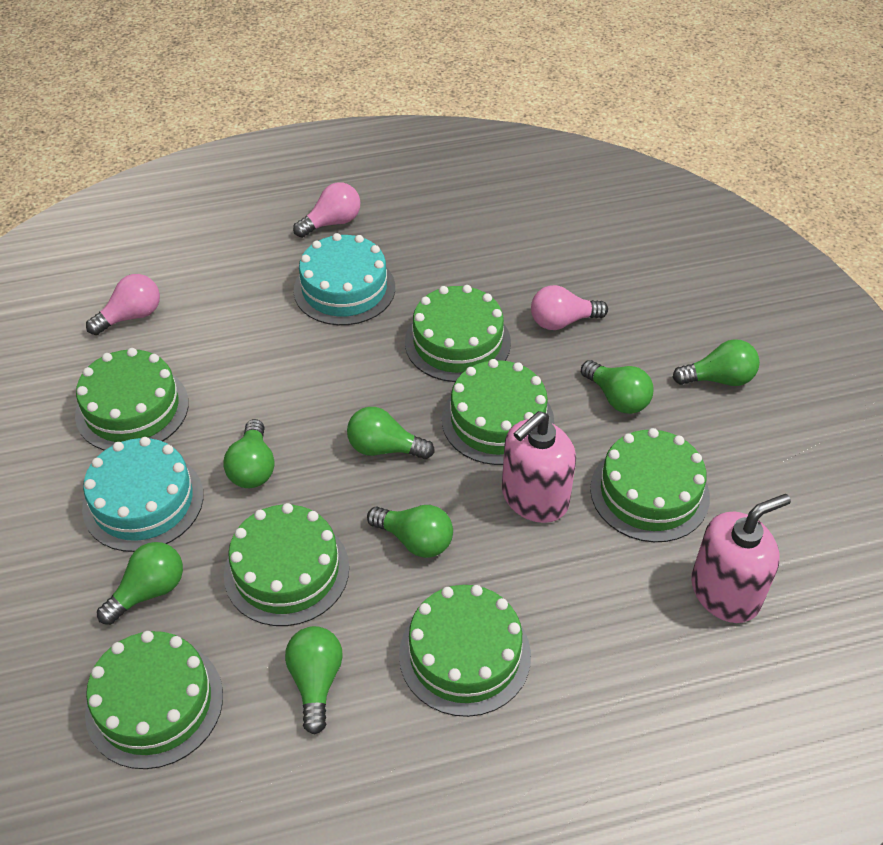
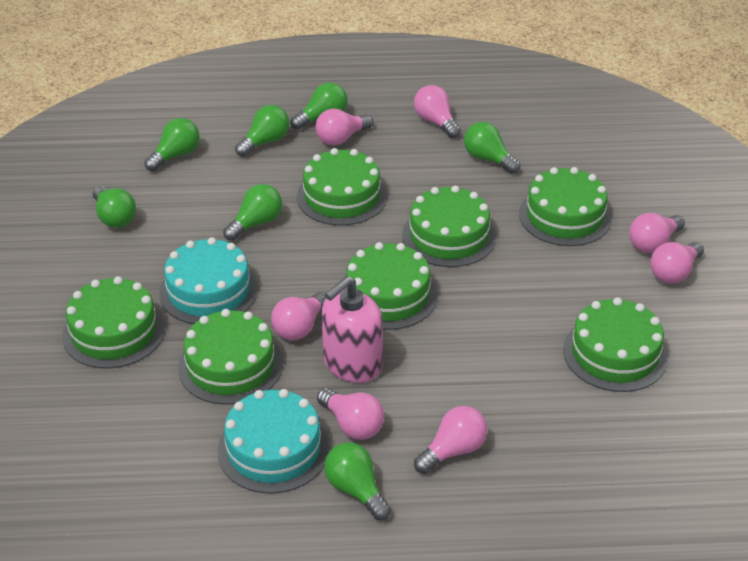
pink light bulb: [86,274,160,335] [293,182,360,238] [531,285,608,330] = 3 -> [271,292,326,340] [316,108,373,145] [317,388,384,440] [414,85,461,138] [414,406,488,474] [629,213,685,253] [650,242,704,283] = 7
pink soap dispenser: [502,411,576,523] [691,494,791,623] = 2 -> [321,276,383,383] = 1

